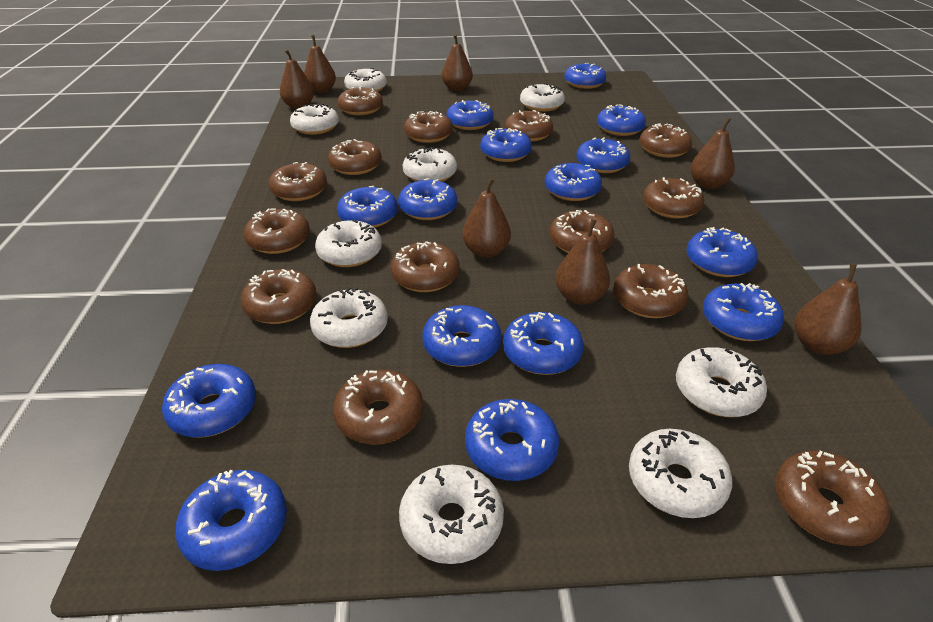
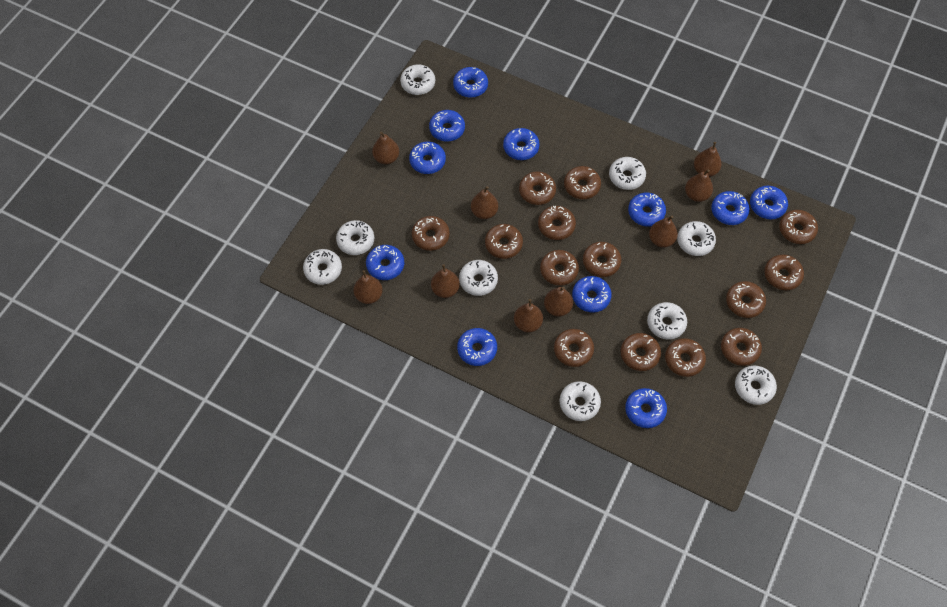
blue donut: [162,364,256,437] [175,470,287,571] [337,186,398,228] [398,178,457,220] [423,305,502,367] [447,100,493,130] [465,399,559,481] [480,128,532,162] [503,312,584,375] [545,163,602,201] [564,63,606,89] [576,137,630,173] [597,104,646,136] [686,227,758,277] [703,283,784,341] = 15 -> [366,245,404,280] [409,141,446,174] [429,110,465,141] [453,67,488,98] [457,328,497,366] [503,128,540,160] [572,276,612,313] [625,388,667,428] [628,192,666,227] [711,191,750,225] [750,186,788,219] = 11
brown pear: [280,49,314,109] [304,35,336,93] [442,34,473,91] [462,178,511,258] [556,219,610,305] [690,118,735,189] [795,263,862,355] = 7 -> [353,270,383,304] [372,132,399,165] [431,264,460,298] [471,186,498,219] [514,299,543,332] [544,286,573,317] [649,215,678,248] [685,169,713,202] [694,142,722,177] = 9

